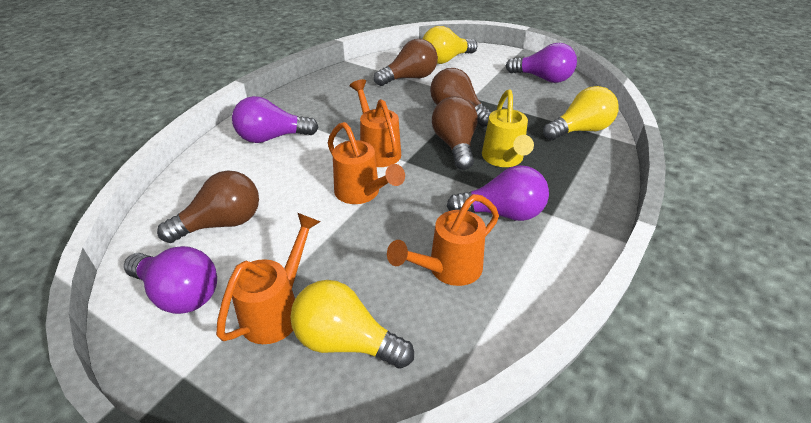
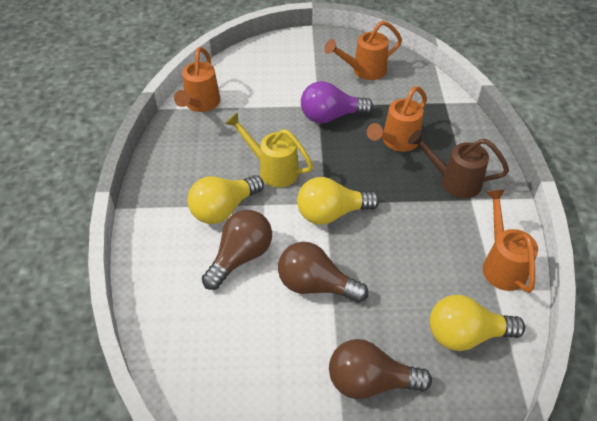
brown light bulb: [157,170,259,243] [374,39,438,86] [430,68,492,127] [432,96,478,170] = 4 -> [202,210,272,290] [278,242,368,303] [329,339,432,399] = 3
brown watering can: none = 0 -> [408,130,509,198] = 1
purple light bulb: [124,246,217,314] [232,96,319,143] [447,165,549,221] [506,43,577,83] = 4 -> [301,81,373,124] = 1

